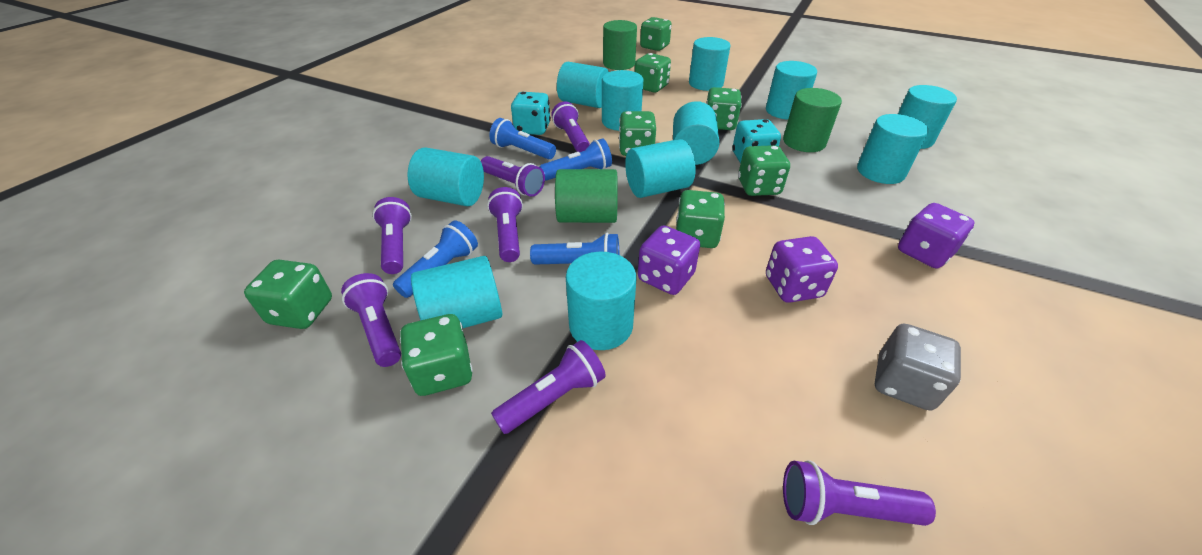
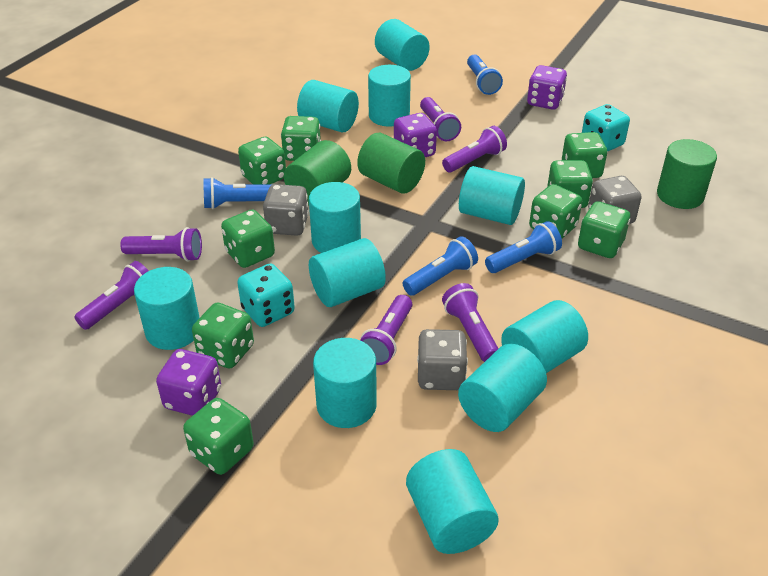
green dice: [244,260,332,329] [400,314,473,396] [619,111,656,156] [635,53,671,93] [640,17,672,51] [676,190,725,248] [706,87,742,130] [738,145,790,196] = 8 -> [183,398,254,475] [192,303,254,369] [221,209,275,268] [238,136,286,185] [281,116,321,161] [529,184,582,239] [547,160,593,208] [562,132,607,178] [578,201,630,258] = 9
grey dice: [875,324,961,411] = 1 -> [263,184,309,236] [417,329,468,390] [588,176,642,224] = 3
purple flashlight: [341,273,401,367] [373,197,412,274] [481,156,545,197] [487,187,523,262] [491,340,606,434] [551,102,590,152] [783,460,936,526] = 7 -> [74,261,149,330] [120,227,202,262] [360,295,412,365] [420,97,461,141] [442,126,507,172] [442,283,499,362] = 6

